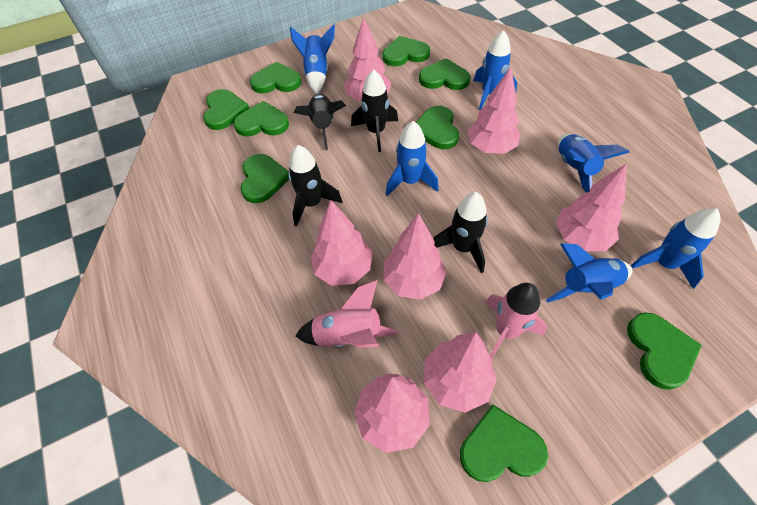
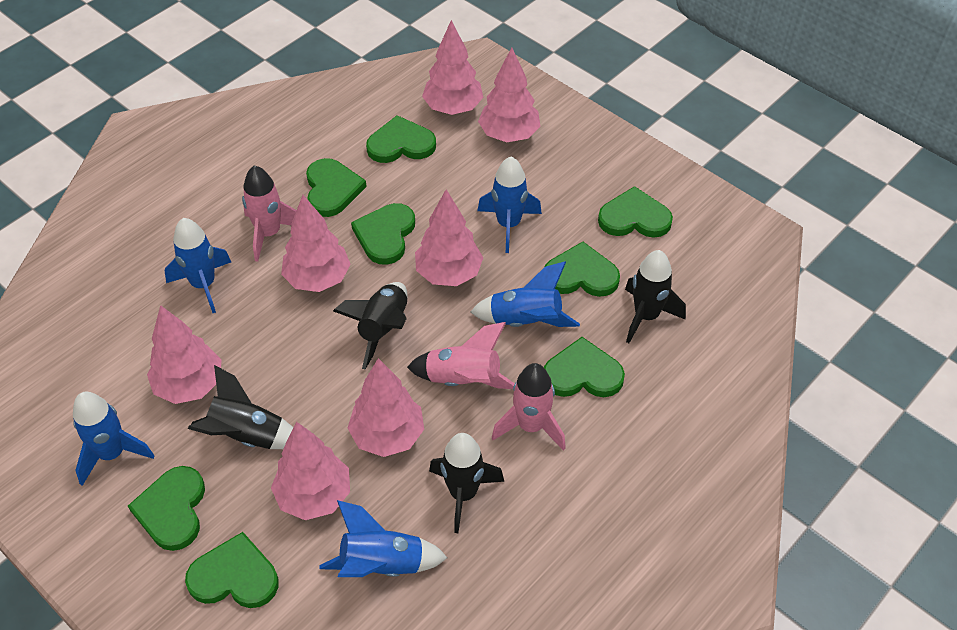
blue rocket: [290,24,335,94] [386,121,439,196] [473,30,517,110] [546,243,632,303] [558,134,630,193] [631,208,721,289] = 6 -> [73,392,154,486] [164,218,231,313] [319,500,448,577] [471,261,580,327] [477,157,542,253] = 5
green heart: [203,89,250,130] [234,101,289,137] [240,154,289,203] [250,62,301,93] [383,36,430,66] [416,106,459,149] [419,58,471,90] [460,404,548,482] [627,312,702,390] = 9 -> [128,466,205,551] [185,532,278,608] [306,158,367,217] [351,203,415,265] [366,115,436,163] [544,337,625,397] [545,242,620,297] [598,186,673,238] = 8
pink rocket: [295,280,399,348] [486,283,547,358] = 2 -> [242,165,297,262] [407,322,515,389] [492,363,566,451] = 3

